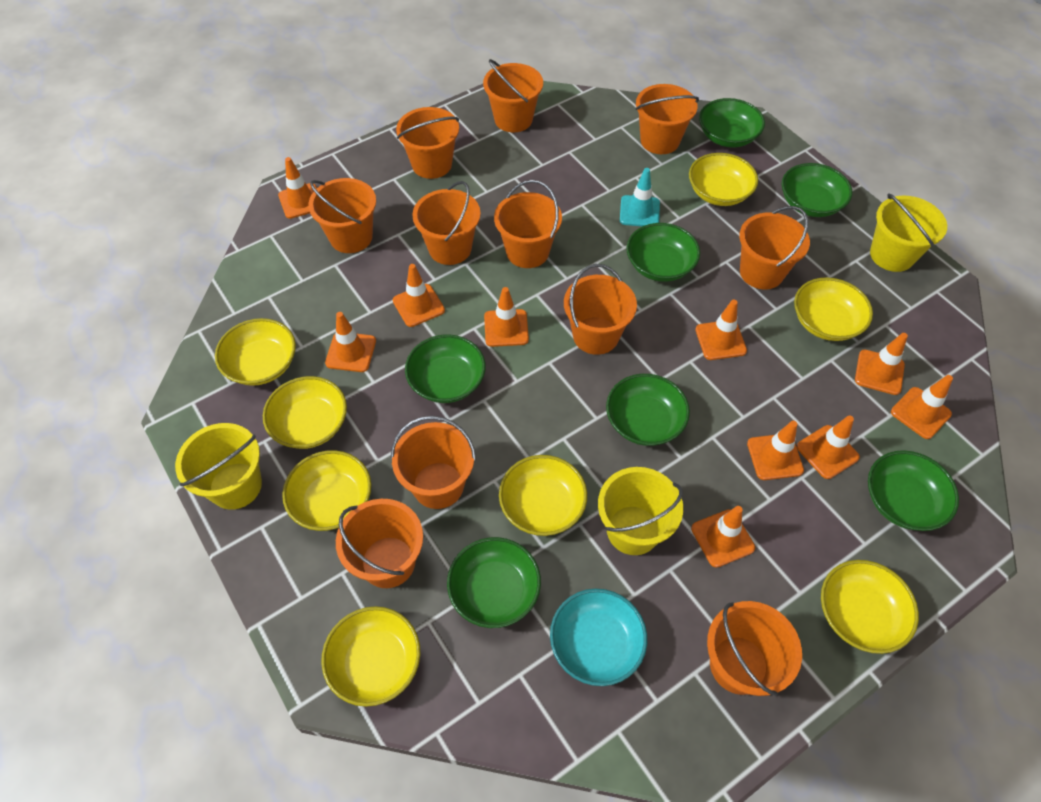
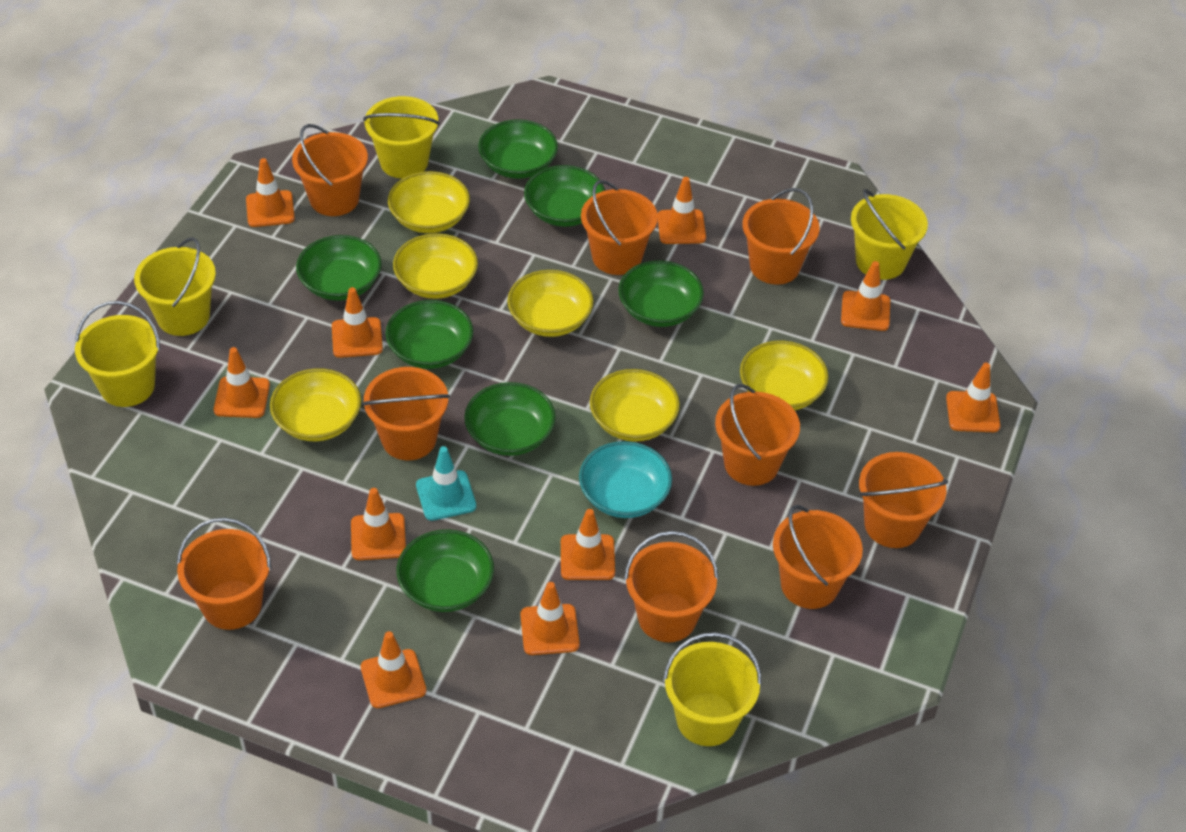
orange bucket: [308,178,376,253] [336,499,423,588] [391,416,476,509] [396,107,459,179] [413,181,481,265] [483,59,543,132] [494,180,562,268] [564,264,637,355] [635,84,699,154] [707,601,802,696] [739,206,810,290] = 11 -> [177,518,272,630] [292,124,368,216] [362,367,450,460] [581,180,658,275] [624,531,719,642] [715,384,800,486] [742,188,819,285] [773,505,863,609] [859,452,948,548] = 9
yellow bowl: [215,318,296,386] [263,376,347,449] [282,450,371,531] [321,606,420,707] [499,455,587,536] [689,153,758,206] [794,277,873,341] [821,560,919,654] = 8 -> [270,368,361,441] [388,171,470,233] [393,233,478,299] [507,270,594,337] [590,369,680,442] [740,341,829,410] = 6
yellow bucket: [175,423,262,510] [598,467,683,555] [870,194,947,272] = 3 -> [75,301,160,407] [134,237,216,336] [363,96,440,179] [663,632,762,746] [851,189,928,280] = 5

